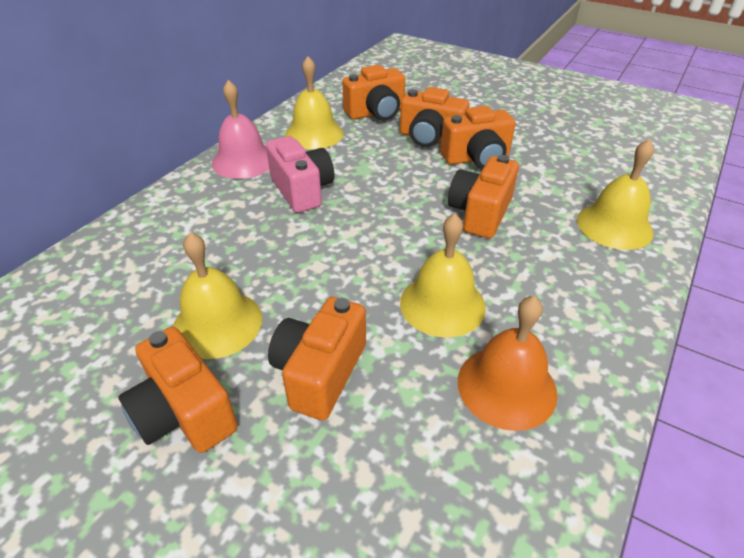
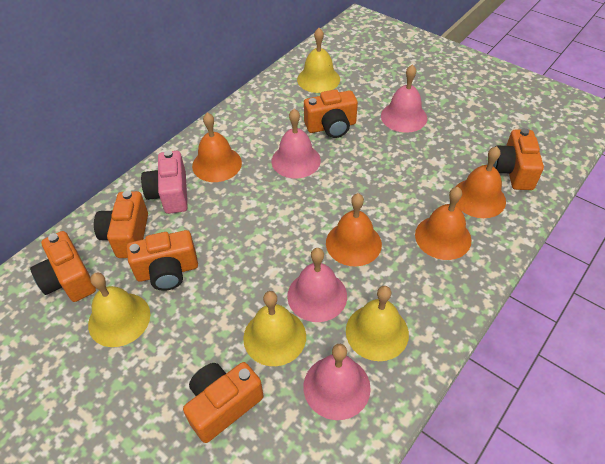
orange bell: [458,296,558,431] = 1 -> [192,113,242,182] [326,193,382,266] [415,187,472,260] [455,146,506,218] = 4
pink bell: [212,80,269,179] = 1 -> [271,109,321,179] [287,248,347,322] [303,344,371,420] [381,65,427,133] = 4

